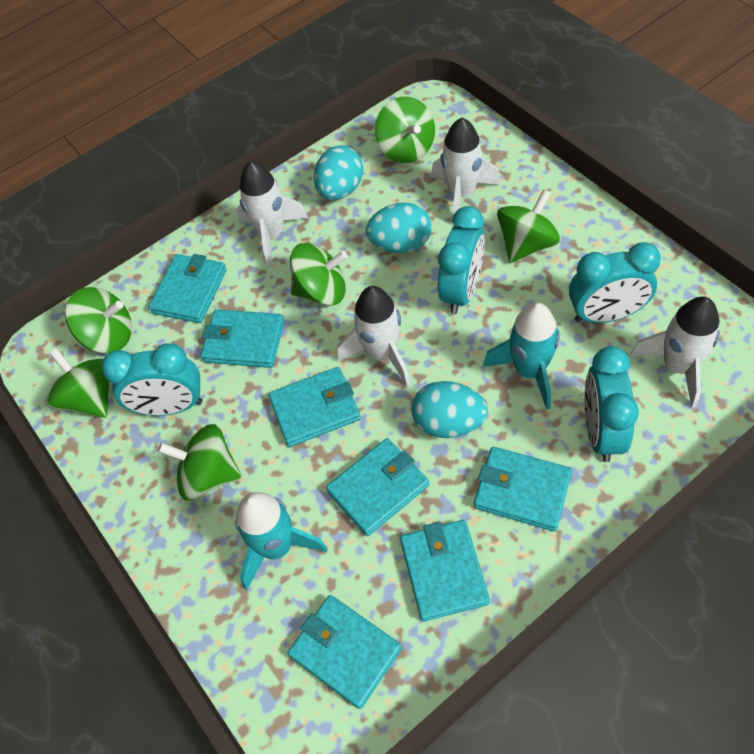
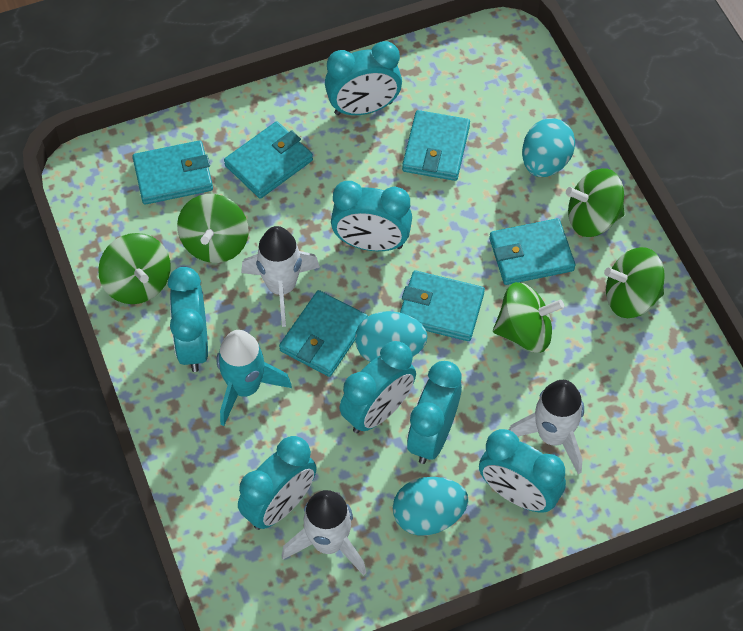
green spinning top: [46,349,109,418] [65,287,132,353] [158,424,241,500] [290,243,348,306] [375,97,435,163] [497,189,561,263] = 6 -> [98,233,171,304] [177,194,249,263] [493,282,564,353] [566,168,625,237] [604,247,665,318] = 5
turquoise clock: [101,343,202,416] [438,206,485,314] [569,242,661,323] [585,346,639,462] = 4 -> [168,267,208,372] [238,436,317,530] [325,41,402,115] [331,181,412,251] [339,341,416,433] [407,361,462,464] [479,429,566,513] = 7
turquoise rocket: [236,492,327,590] [483,303,560,410] = 2 -> [217,330,292,426] = 1
turquoise wallet: [149,254,227,323] [200,309,284,368] [269,367,361,447] [288,595,402,709] [326,438,429,536] [400,520,490,621] [474,447,572,531] = 7 -> [132,140,213,205] [224,121,313,199] [279,290,368,377] [400,270,485,341] [402,110,470,181] [489,218,575,285] = 6
white rocket: [236,161,308,266] [337,286,410,385] [431,118,501,225] [630,297,720,408] = 4 -> [241,226,320,327] [282,490,366,576] [509,380,584,474] = 3

